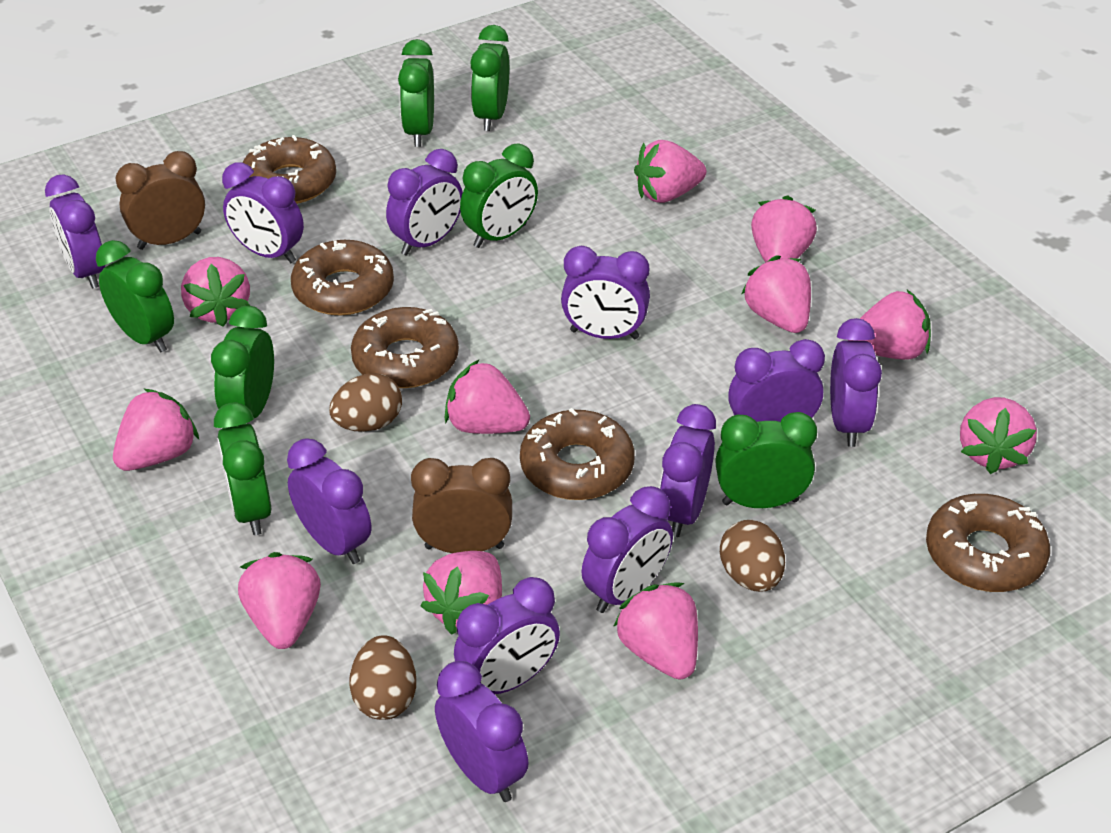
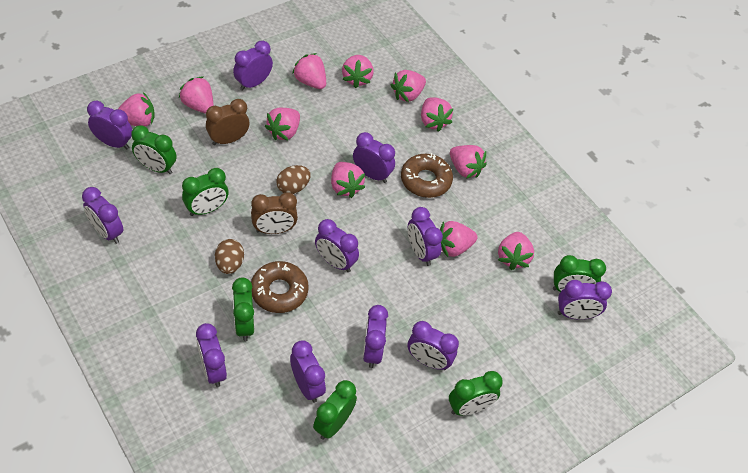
brown donut: [243,135,336,204] [291,240,394,316] [351,307,459,388] [520,408,635,500] [926,494,1050,592] = 5 -> [251,261,309,313] [401,153,453,198] = 2
brown egg: [329,373,402,432] [350,635,416,720] [720,520,785,592] = 3 -> [215,239,244,274] [276,165,311,194] = 2
green clock: [96,240,174,352] [211,306,274,418] [214,402,271,535] [398,39,434,147] [460,143,538,248] [471,25,509,131] [715,412,817,508] = 7 -> [131,125,177,174] [182,168,228,216] [232,277,254,341] [313,380,357,440] [449,371,503,416] [553,255,606,292] = 6

